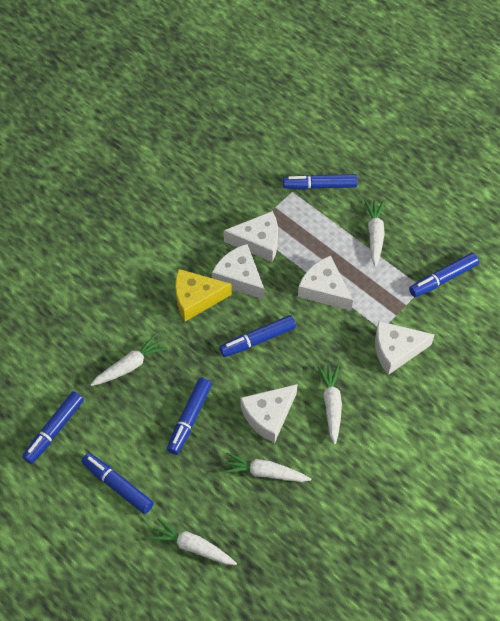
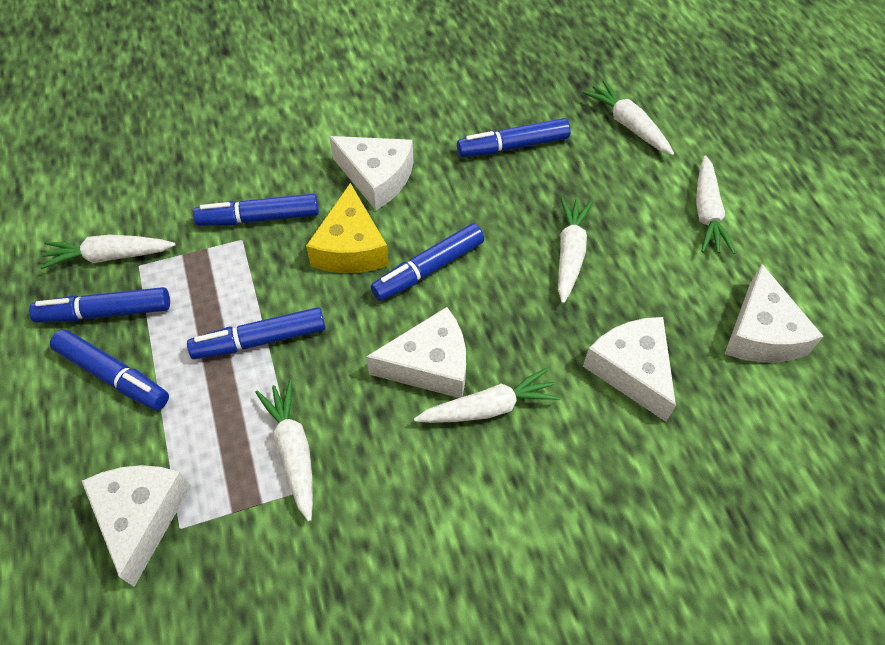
white carrot: [91,333,167,386] [149,518,237,565] [222,452,311,482] [318,365,342,444] [364,200,385,267] = 5 -> [40,234,175,269] [255,380,313,522] [414,368,561,423] [558,197,593,303] [583,80,674,155] [696,155,735,254] = 6

